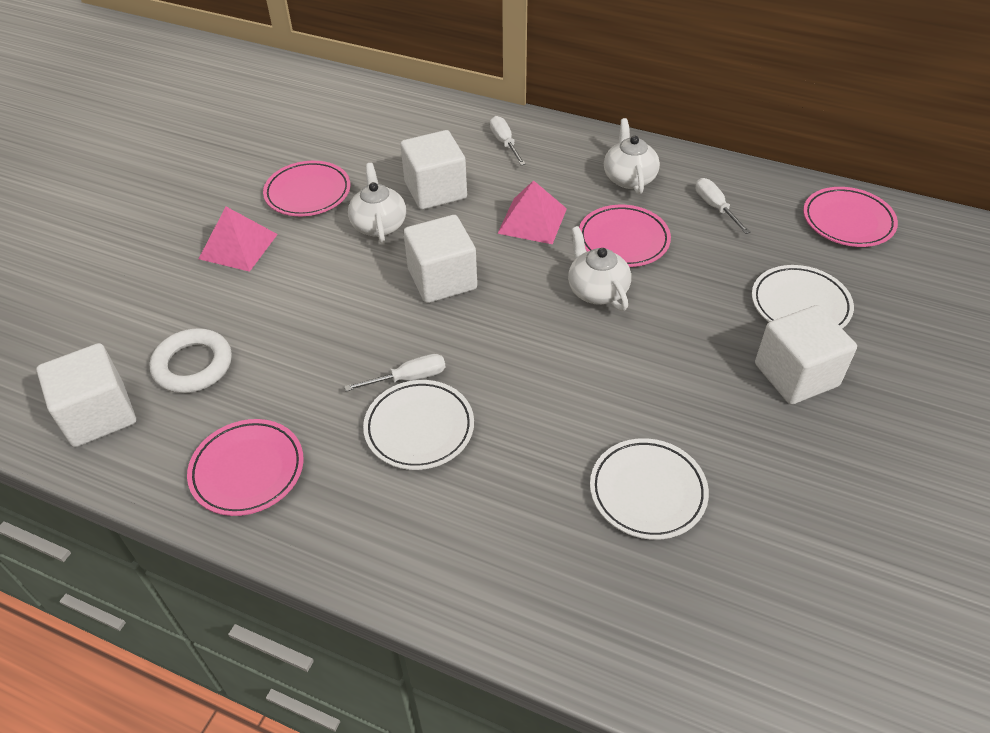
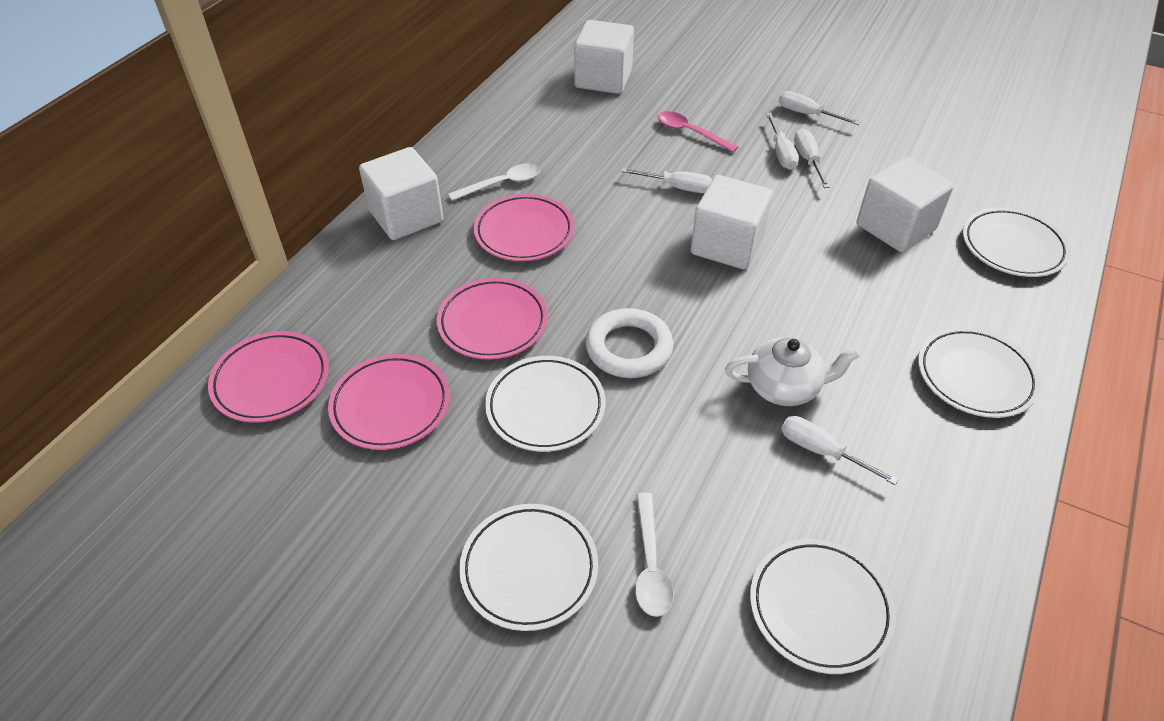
pink pyramid: [199,207,278,272] [497,180,567,244] = 2 -> none = 0
pink spoon: none = 0 -> [658,111,738,153] = 1
white plate: [363,380,474,470] [590,438,709,540] [752,265,854,329] = 3 -> [459,504,598,631] [485,356,606,452] [750,539,896,674] [918,327,1041,418] [963,207,1071,277] = 5
white screwdriver: [344,354,445,391] [490,116,526,165] [696,178,751,234] = 3 -> [621,168,712,193] [766,113,799,170] [778,91,860,125] [781,416,899,485] [794,129,830,188] = 5
white spoon: none = 0 -> [448,163,540,201] [635,493,674,617] = 2
white teapot: [348,163,406,243] [568,226,631,311] [604,118,660,194] = 3 -> [725,337,860,406] = 1

